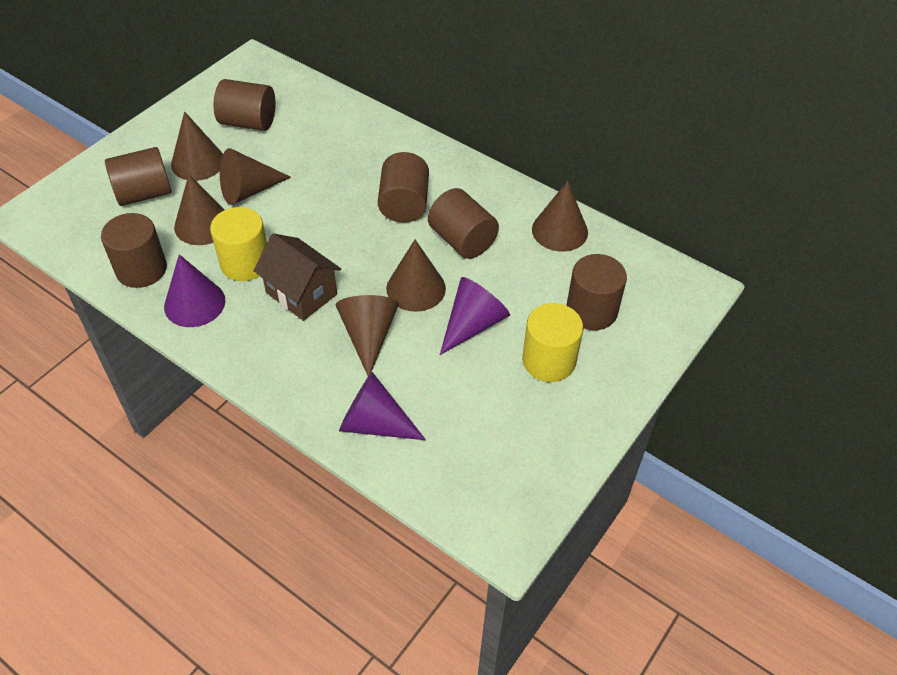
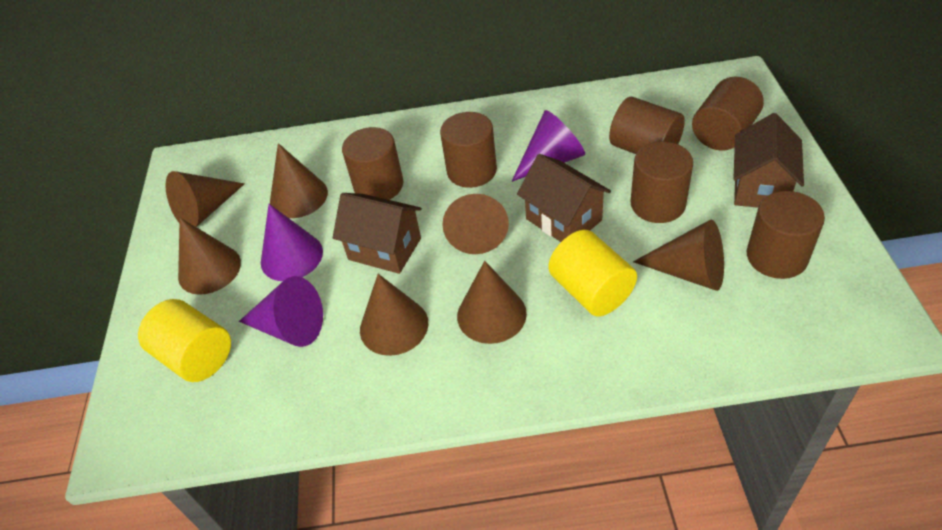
brown cone: [171,111,223,181] [174,175,224,245] [220,148,291,205] [336,295,399,376] [386,240,446,312] [532,181,588,252] = 6 -> [165,171,245,227] [178,218,241,295] [270,143,328,218] [360,274,428,356] [442,194,509,254] [457,261,527,344] [633,220,724,291] = 7
brown house: [253,233,341,321] = 1 -> [333,193,422,274] [517,154,611,242] [733,113,804,208] = 3

